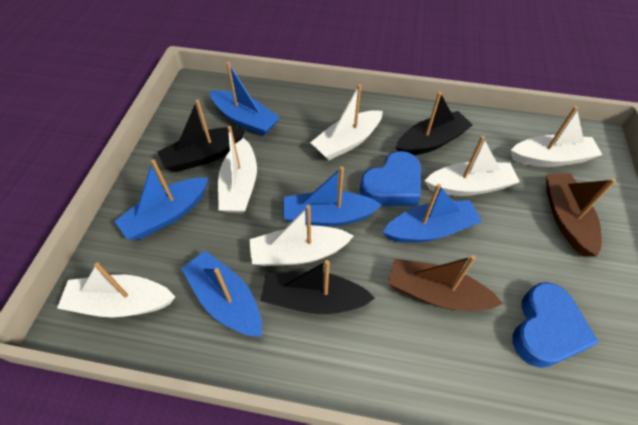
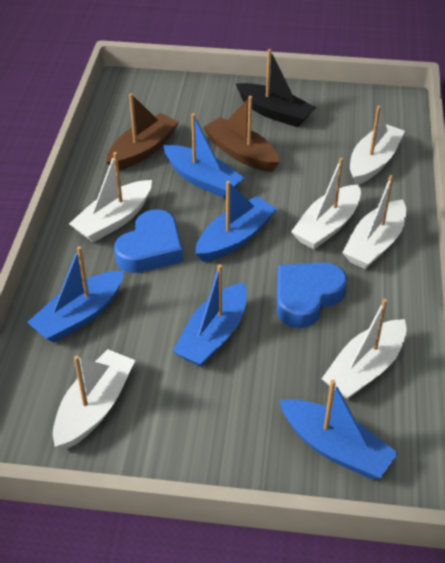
black boat: [157,99,245,172] [261,260,375,314] [396,92,473,155] = 3 -> [236,49,316,127] = 1

